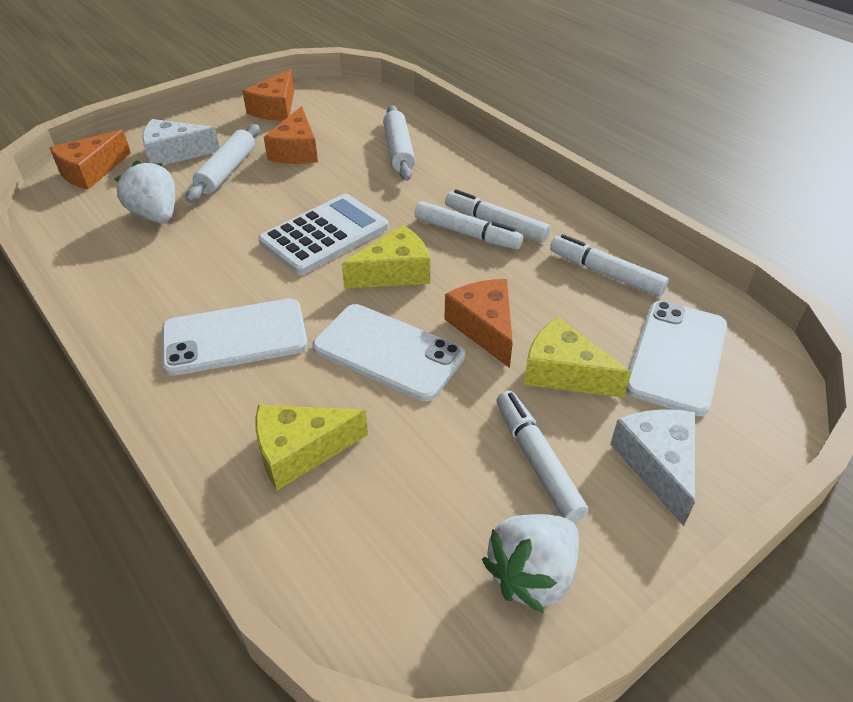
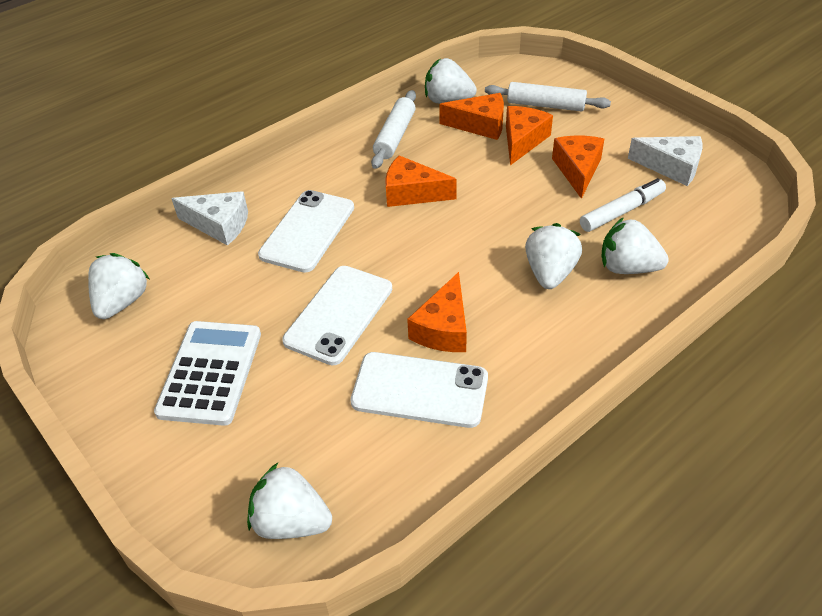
orange cheese: [50,130,131,190] [242,69,294,121] [264,106,318,164] [445,279,513,368] = 4 -> [385,155,457,207] [407,272,467,352] [439,93,504,140] [506,106,553,165] [552,136,604,199] = 5
white marker: [415,201,523,250] [445,189,551,242] [496,391,588,523] [550,234,669,296] = 4 -> [580,178,666,232] = 1
white strawberry: [115,160,175,223] [482,514,579,613] = 2 -> [88,253,150,319] [247,463,332,539] [425,58,477,103] [525,223,582,289] [601,217,669,274] = 5
yellow cheese: [255,405,368,490] [342,225,430,289] [524,317,631,398] = 3 -> none = 0

